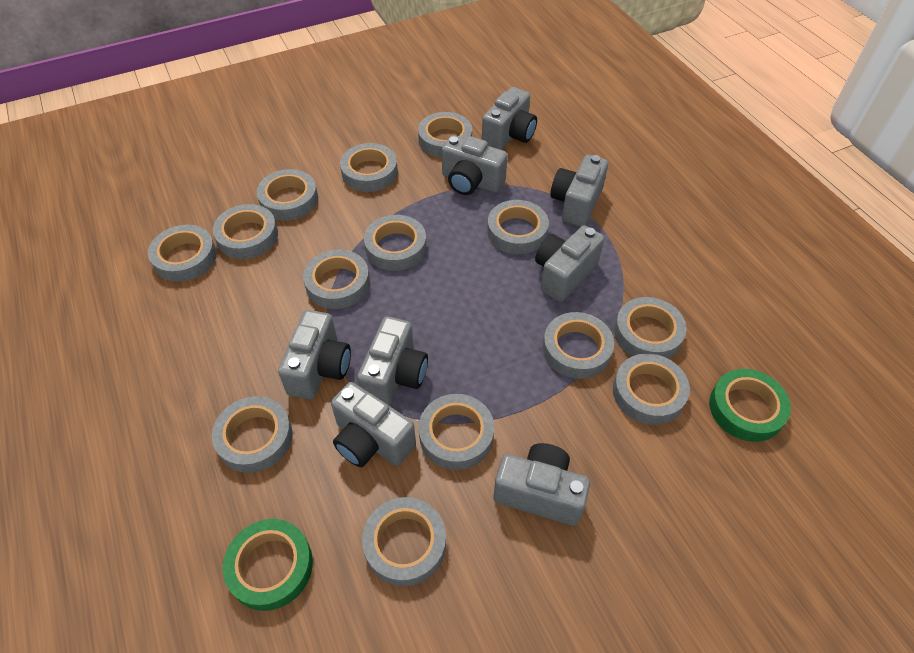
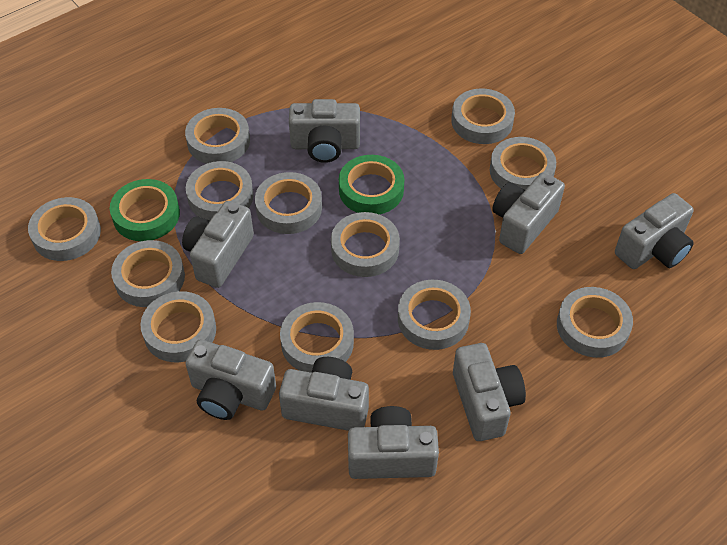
grey tape: [148,225,217,282] [212,396,293,473] [213,204,278,259] [257,169,318,221] [303,249,370,309] [340,143,398,192] [362,497,446,586] [364,215,426,271] [418,112,472,158] [419,394,494,470] [487,200,549,254] [543,312,614,379] [613,354,690,425] [614,297,687,359] = 14 -> [28,197,101,261] [111,240,185,307] [140,291,216,362] [185,108,250,164] [186,161,254,221] [255,172,322,234] [280,302,354,373] [331,212,400,277] [398,280,471,350] [451,89,515,144] [490,137,556,190] [557,287,633,358] = 12

